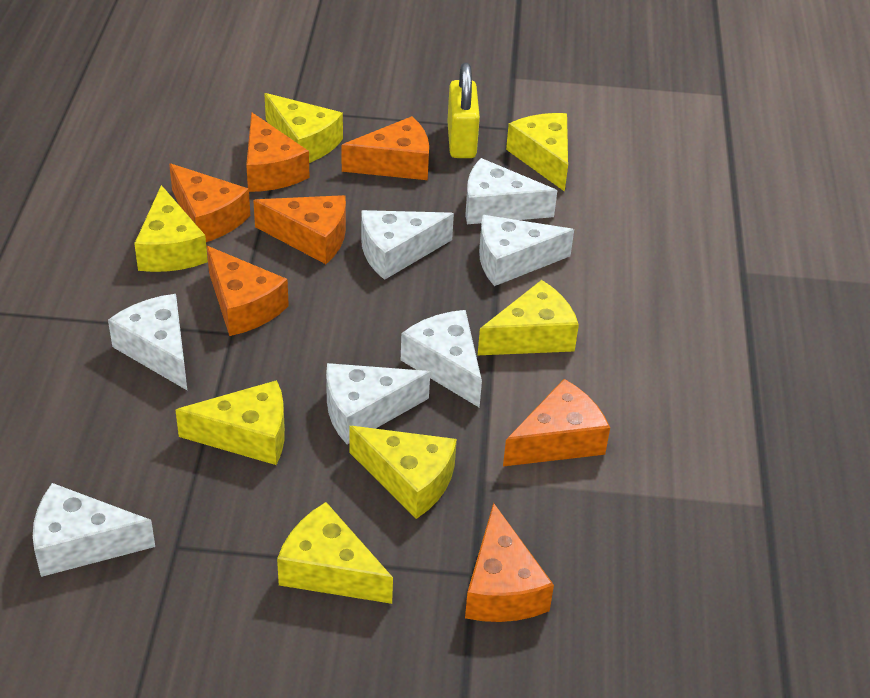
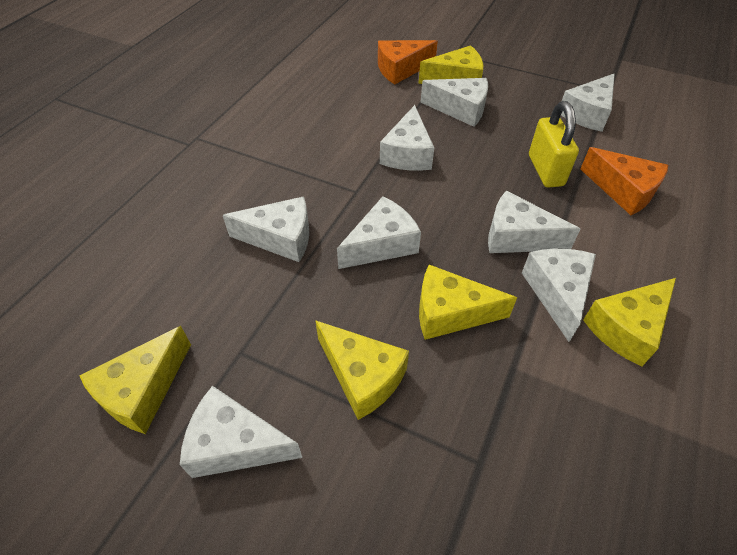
orange cheese: [169,163,250,242] [207,246,289,336] [246,112,310,192] [253,195,346,264] [342,116,429,180] [465,503,554,622] [503,379,610,466] = 7 -> [378,40,438,85] [580,147,668,215] = 2
white cheese: [33,483,155,577] [108,294,187,390] [326,363,430,444] [361,210,454,280] [401,310,482,408] [465,158,557,224] [479,215,574,286] = 7 -> [180,386,302,478] [223,196,309,262] [337,196,421,269] [380,105,434,171] [421,78,488,127] [488,191,580,253] [522,248,596,342] [561,73,615,132] = 8
yellow cheese: [134,185,208,272] [175,380,285,465] [264,93,343,163] [277,502,393,604] [350,426,457,519] [478,280,579,355] [506,113,568,192] = 7 -> [79,326,191,434] [315,320,409,420] [418,45,483,84] [419,265,517,340] [583,278,676,367] = 5

